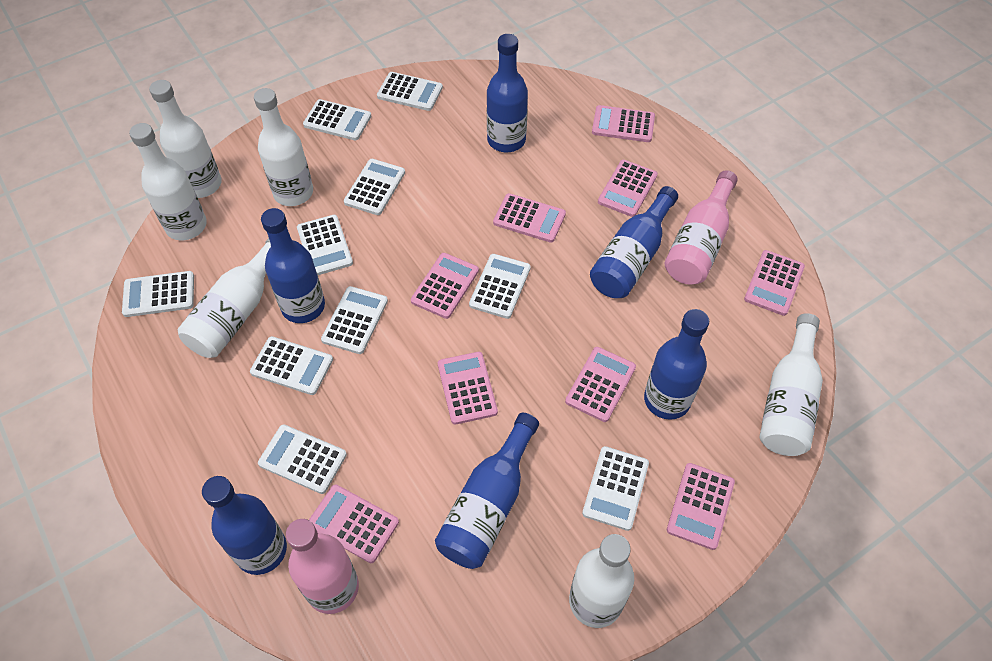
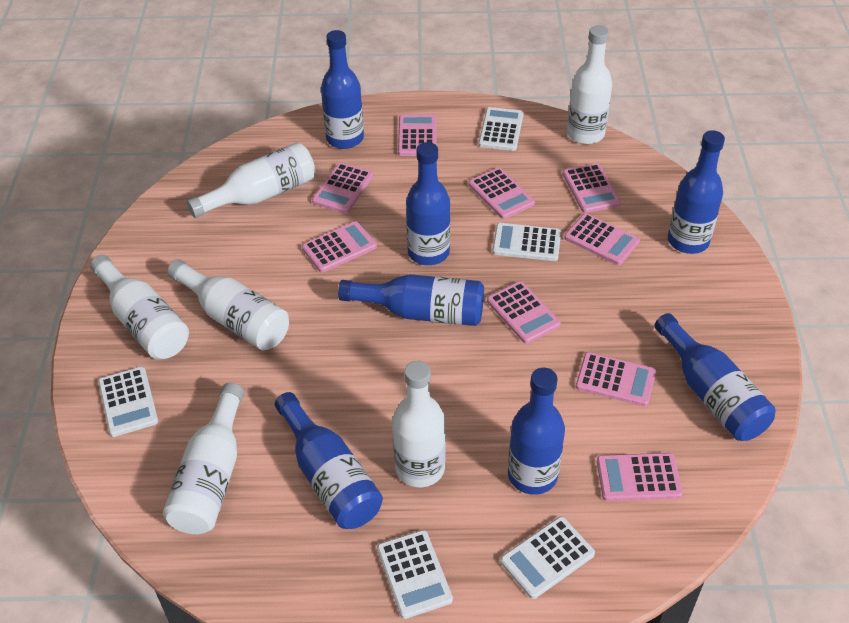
blue bottle: [202,476,287,575] [261,208,325,323] [435,413,539,569] [487,34,528,152] [590,186,678,298] [644,309,709,420] = 6 -> [275,392,383,529] [321,30,364,149] [338,274,484,326] [406,142,450,265] [508,368,565,495] [654,313,776,441] [668,130,725,254] = 7
pink bottle: [286,519,359,614] [665,170,738,285] = 2 -> none = 0
white calculator: [122,271,194,317] [250,336,333,395] [258,424,347,494] [297,215,353,275] [303,99,371,141] [321,286,388,354] [344,159,405,215] [377,72,443,111] [469,254,531,319] [582,446,649,531] = 10 -> [98,367,158,437] [377,530,453,619] [479,107,524,151] [492,223,561,261] [500,516,595,599] = 5

